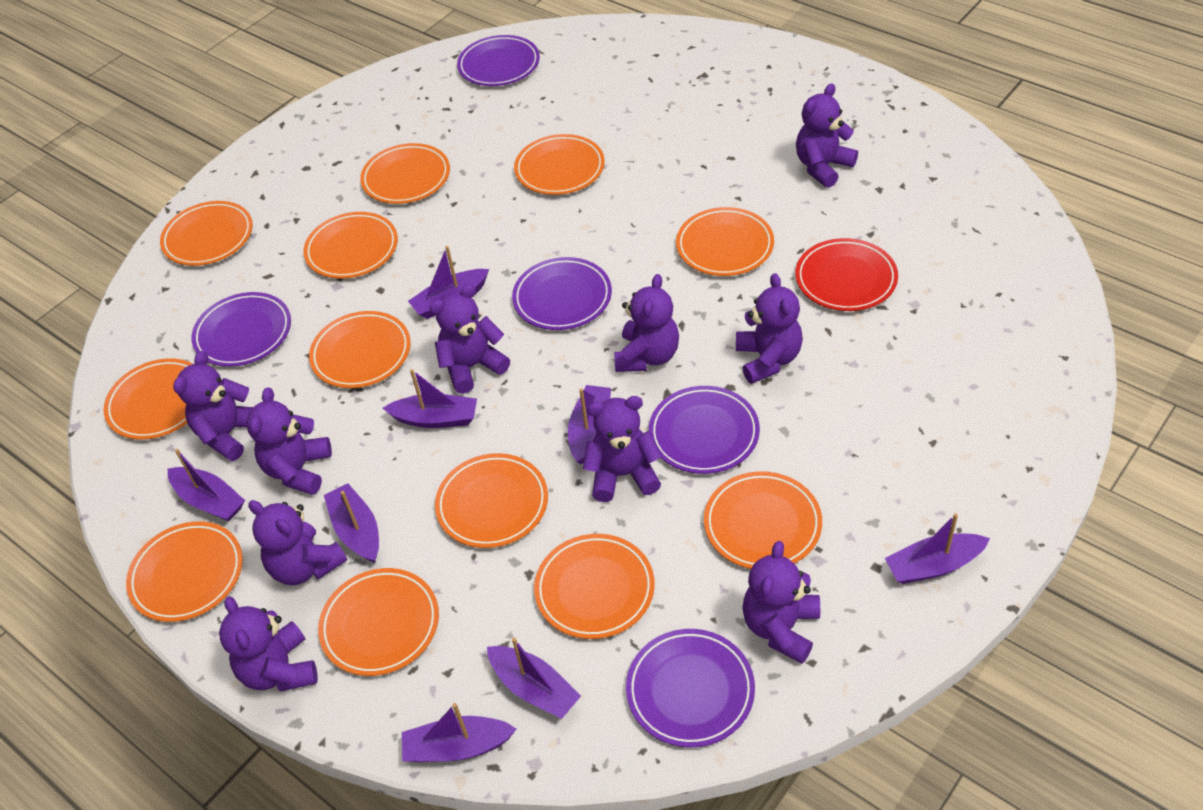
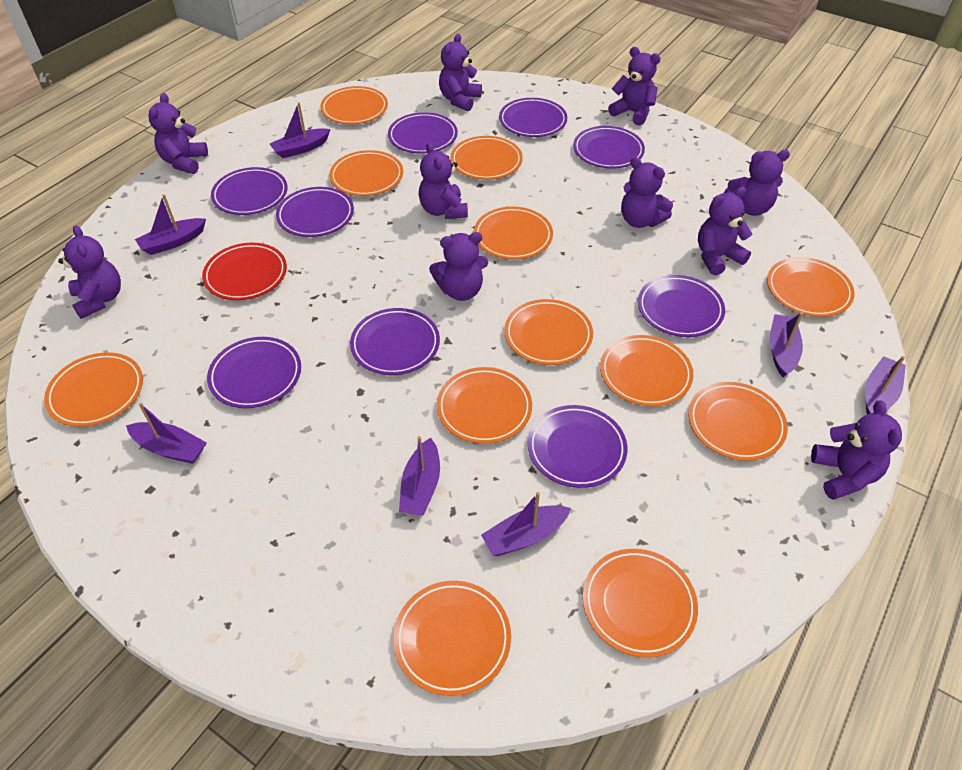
purple boat: [167,449,245,521] [324,483,379,563] [383,369,477,428] [402,703,516,762] [408,246,489,319] [487,637,581,719] [568,385,611,465] [885,513,990,584] = 8 -> [126,403,207,464] [135,194,206,255] [270,102,331,159] [399,436,440,516] [481,492,571,556] [770,312,803,377] [865,356,906,414] = 7
purple plate: [191,292,291,367] [457,35,540,86] [512,257,612,330] [626,629,755,747] [649,386,760,474] = 5 -> [207,337,301,408] [211,167,288,215] [276,187,354,237] [350,308,440,375] [388,112,458,154] [499,98,567,137] [528,405,628,488] [573,126,645,169] [638,275,725,337] = 9

